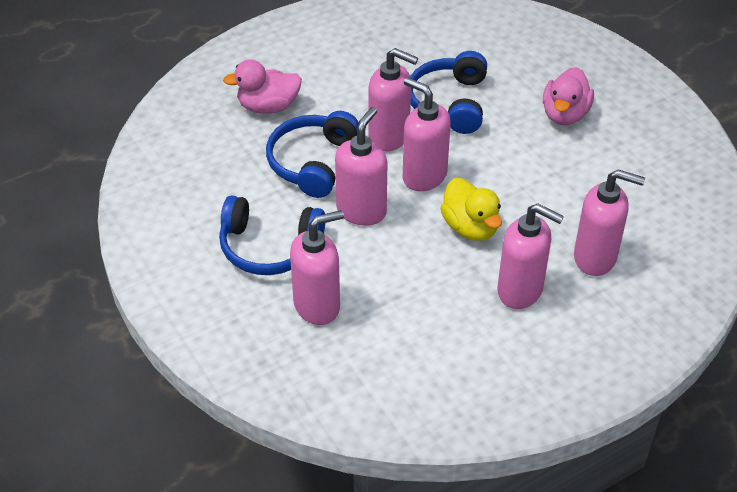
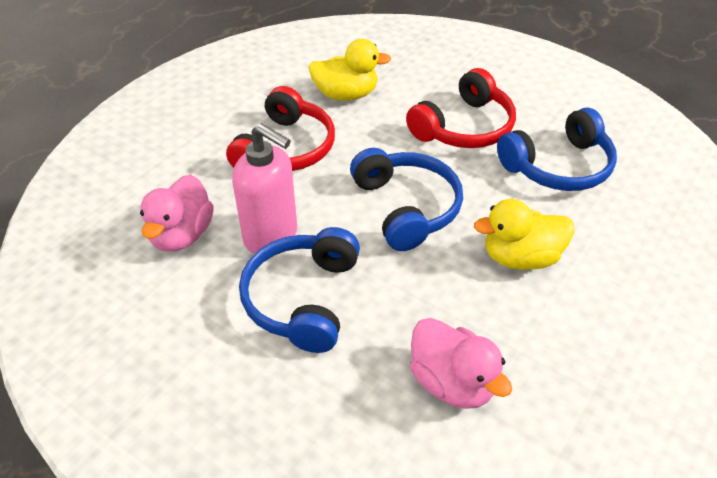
pink soap dispenser: [290,210,344,325] [335,107,388,226] [368,48,418,151] [402,77,451,191] [497,204,564,309] [574,169,645,276] = 6 -> [232,123,297,254] = 1
red headphones: none = 0 -> [226,86,335,171] [406,68,516,148] = 2
yellow duck: [440,178,502,241] = 1 -> [308,39,391,101] [474,199,574,270] = 2

